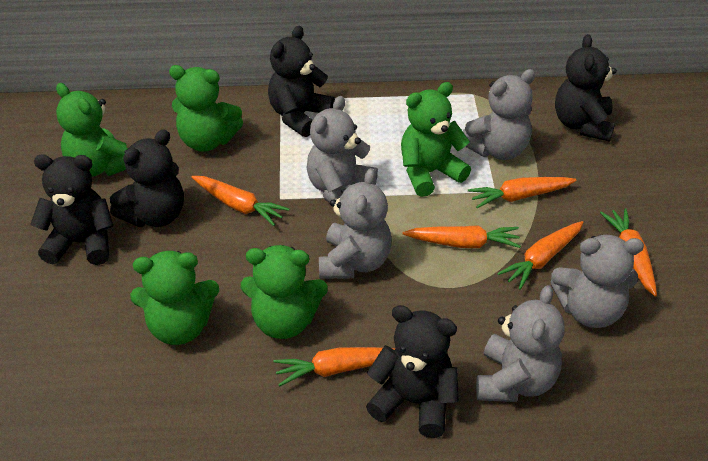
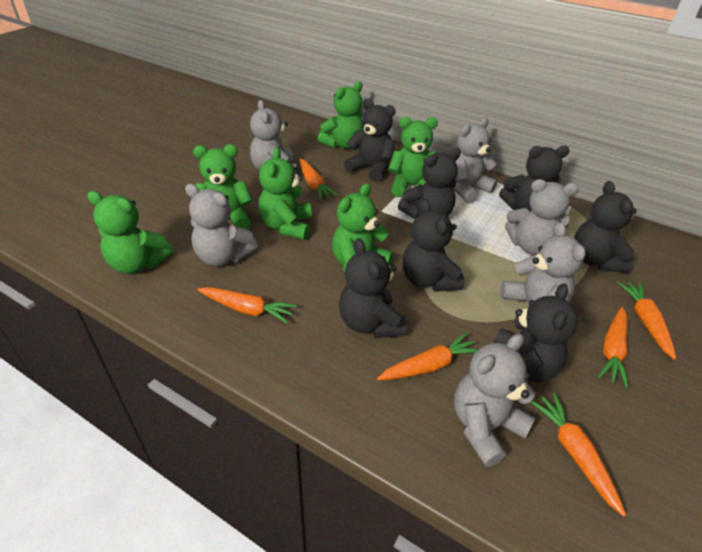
black teddy bear: [30,154,113,265] [110,129,184,227] [268,26,335,137] [366,305,459,438] [555,34,617,142] = 5 -> [339,238,407,338] [344,99,396,182] [398,148,461,219] [403,199,464,292] [493,283,578,382] [499,145,570,212] [574,181,637,273] = 7
green teddy bear: [56,83,128,177] [130,251,219,345] [169,65,243,152] [241,245,328,339] [401,82,471,197] = 5 -> [87,191,174,274] [191,144,253,230] [259,147,312,240] [318,81,364,149] [332,183,393,273] [388,117,438,197] = 6
grey teddy bear: [307,96,378,203] [319,168,392,279] [463,69,535,160] [476,285,564,402] [551,235,644,328] = 5 -> [185,184,258,266] [250,100,297,174] [454,117,497,204] [454,333,535,467] [500,222,586,317] [505,179,579,255] = 6

